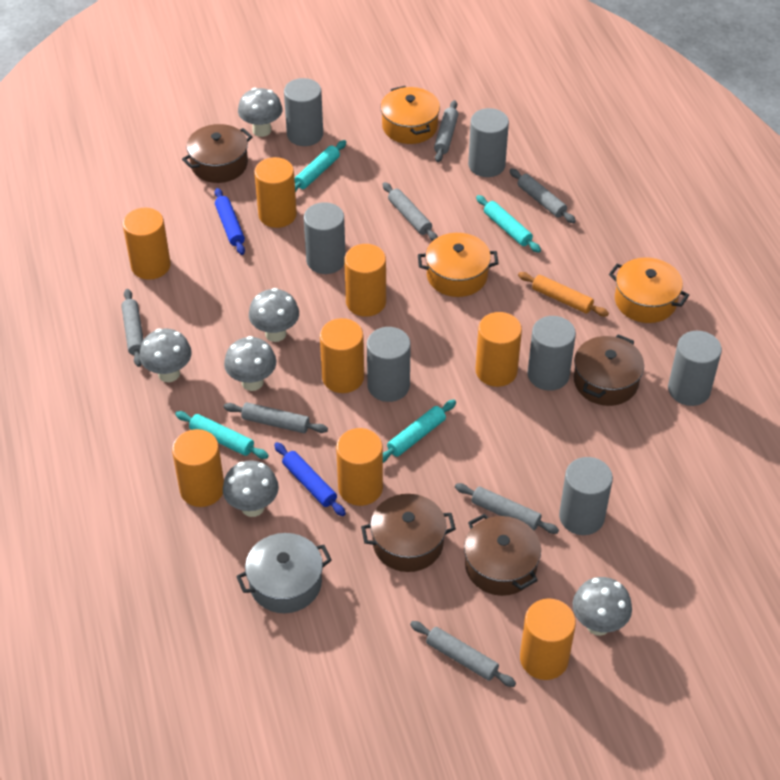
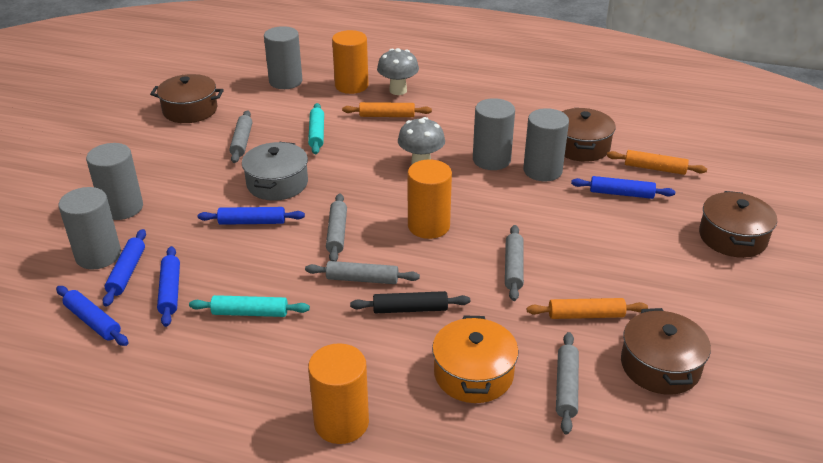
black rolling pin: none = 0 -> [350,291,470,313] = 1
blue rolling pin: [215,188,245,255] [274,442,346,516] = 2 -> [56,286,128,346] [103,229,146,307] [157,246,180,327] [198,207,305,225] [571,176,675,199] = 5
grey cylinder: [284,78,323,146] [304,202,346,274] [367,327,411,402] [468,108,509,177] [527,316,576,391] [559,457,613,535] [668,331,722,406] = 7 -> [58,187,121,270] [86,143,143,220] [264,26,302,89] [473,98,515,170] [523,108,569,181] = 5
grey mushroom: [139,328,192,382] [223,460,279,517] [224,336,276,391] [238,88,283,137] [249,288,299,342] [573,577,632,636] = 6 -> [377,48,419,95] [398,117,445,165] = 2
grey rolling pin: [121,289,144,367] [224,402,328,433] [383,182,438,241] [410,621,516,687] [434,100,458,162] [455,483,559,534] [509,168,576,223] = 7 -> [229,110,252,163] [305,261,420,284] [326,194,347,261] [505,225,524,301] [556,332,579,435] = 5
orange cylinder: [123,208,171,280] [172,429,224,507] [254,157,297,228] [320,318,364,393] [336,428,383,506] [344,244,386,317] [476,312,522,387] [520,599,576,680] = 8 -> [308,343,369,444] [332,30,369,94] [408,159,452,239] = 3
orange pot: [380,86,440,144] [418,233,499,297] [609,257,689,323] = 3 -> [432,315,519,403] = 1
orange rolling pin: [518,272,609,316] = 1 -> [342,102,432,117] [527,298,648,319] [607,150,707,175] = 3
turquoise rolling pin: [175,411,269,459] [294,140,346,193] [383,400,456,463] [476,195,541,253] = 4 -> [189,295,310,317] [308,103,324,154] = 2

